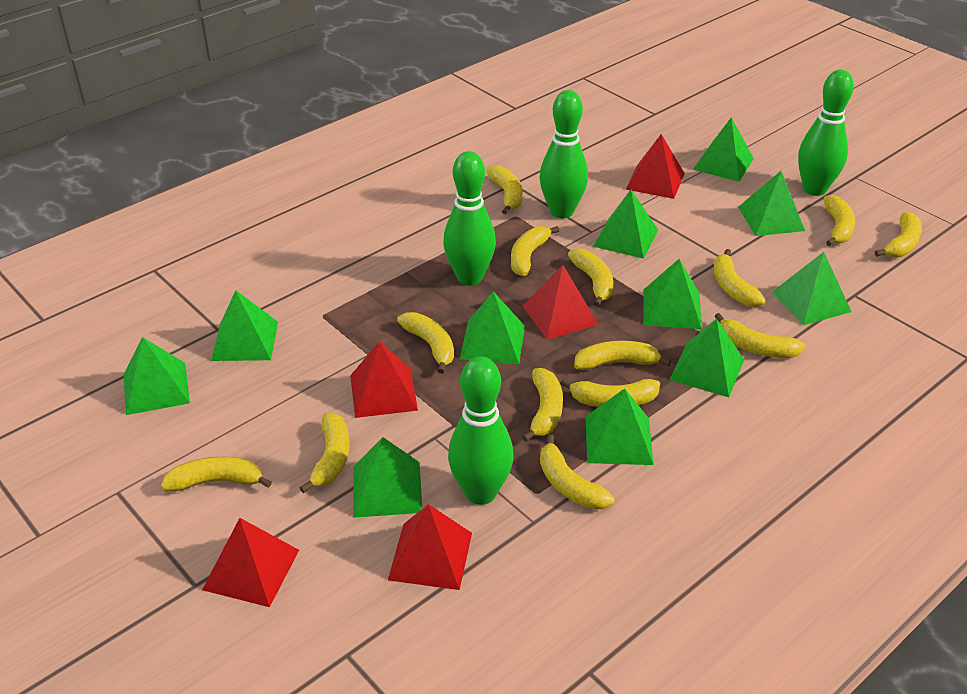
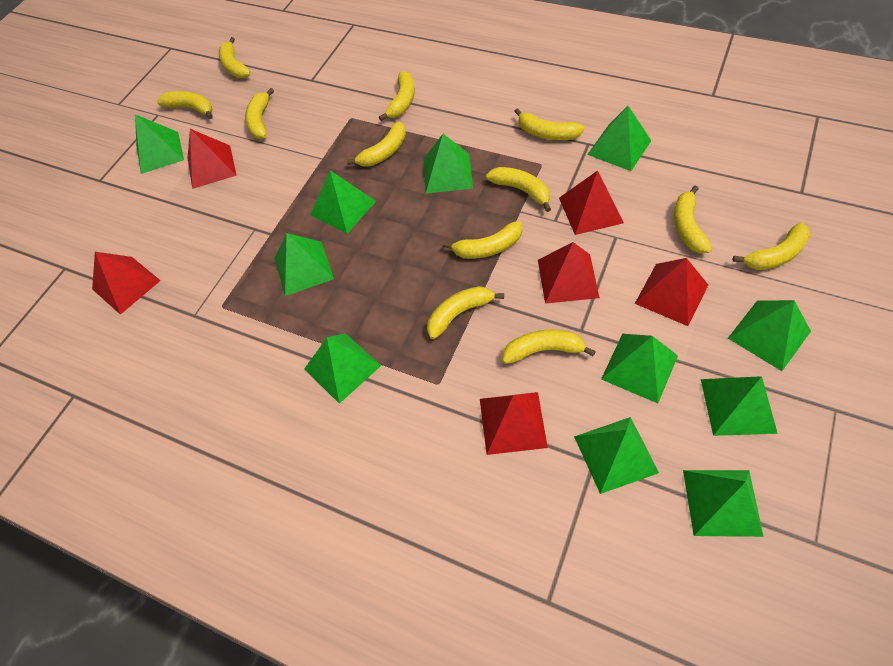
green bowling pin: [443,151,496,285] [448,356,513,505] [540,90,588,218] [798,70,854,196] = 4 -> none = 0
red pyramid: [202,518,299,607] [350,341,418,418] [388,504,472,590] [522,265,599,340] [626,134,685,199] = 5 -> [92,252,161,315] [188,129,237,189] [480,392,548,455] [538,242,600,304] [559,170,624,235] [635,258,708,326] = 6
yellow banana: [161,457,272,492] [300,413,350,493] [397,312,454,374] [486,165,523,215] [511,226,560,276] [522,368,563,442] [540,434,615,510] [560,378,660,407] [568,248,613,307] [574,341,671,370] [714,249,766,307] [715,313,805,358] [823,195,855,246] [875,212,922,258] = 14 -> [157,91,213,119] [219,37,251,78] [245,88,274,139] [347,122,406,167] [379,71,415,121] [427,286,504,339] [443,221,522,259] [486,167,551,212] [502,330,596,364] [514,108,585,140] [674,185,712,253] [733,222,810,270] = 12

